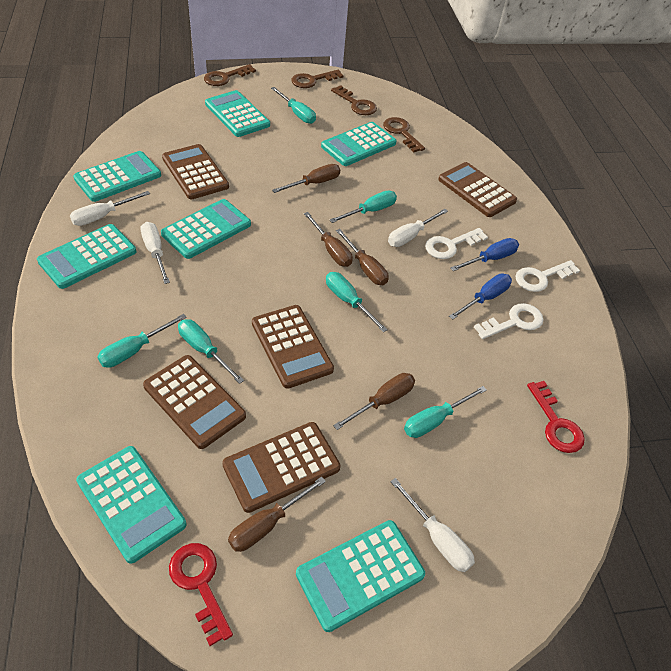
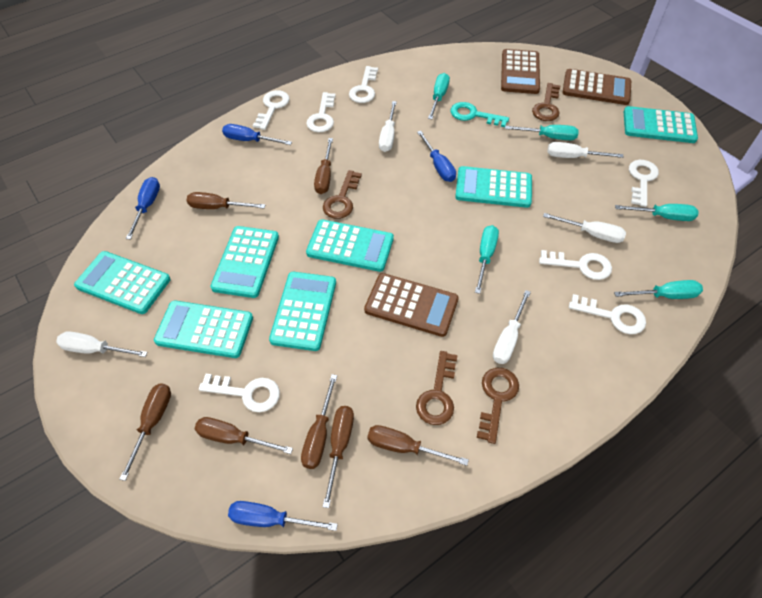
blue screwdriver: [449,274,512,320] [450,238,519,271] = 2 -> [126,177,160,240] [222,124,292,145] [228,501,338,531] [417,131,456,182] = 4
brown calculator: [143,355,246,449] [162,144,229,199] [222,422,340,513] [252,305,334,389] [438,162,517,217] = 5 -> [364,273,459,337] [501,49,540,94] [562,69,631,105] = 3
brown screwdriver: [228,476,326,552] [272,164,340,193] [304,212,353,267] [333,373,415,430] [336,229,388,285] = 5 -> [119,383,171,481] [187,192,265,209] [195,417,293,454] [301,374,337,469] [314,138,333,194] [323,406,354,508] [367,425,469,466] = 7
red key: [169,543,233,646] [527,381,585,453] = 2 -> none = 0
turquoise key: none = 0 -> [450,102,509,127] = 1
turquoise screwdriver: [97,314,187,368] [178,319,244,384] [271,87,316,124] [326,272,388,332] [330,190,397,223] [404,386,487,438] = 6 -> [428,73,450,119] [475,225,499,294] [505,125,579,140] [614,280,703,299] [615,204,699,221] = 5
white key: [425,228,488,259] [474,303,544,339] [515,260,580,292] = 3 -> [199,374,280,412] [253,90,290,130] [306,92,336,132] [349,66,378,103] [539,250,612,280] [569,294,646,334] [629,160,659,207] = 7
white screwdriver: [70,191,150,226] [141,222,170,284] [388,209,448,247] [390,478,475,572] = 4 -> [56,331,148,357] [379,101,397,152] [493,290,531,364] [543,213,626,243] [547,142,623,158] = 5

